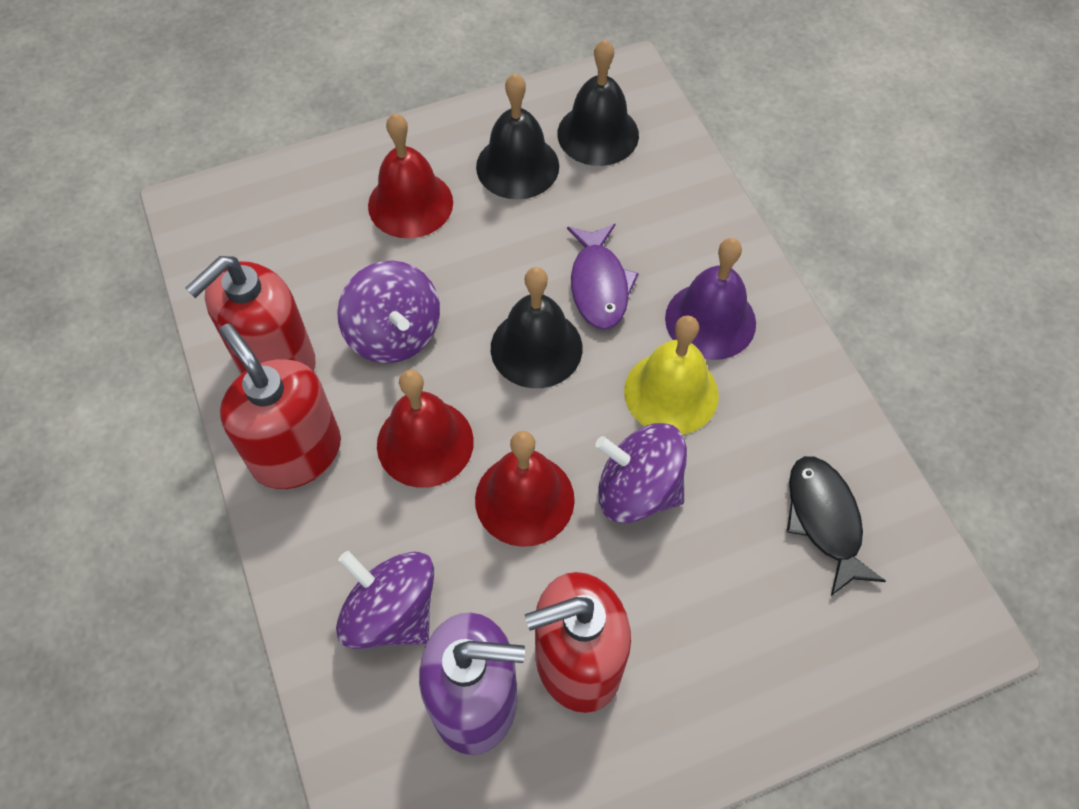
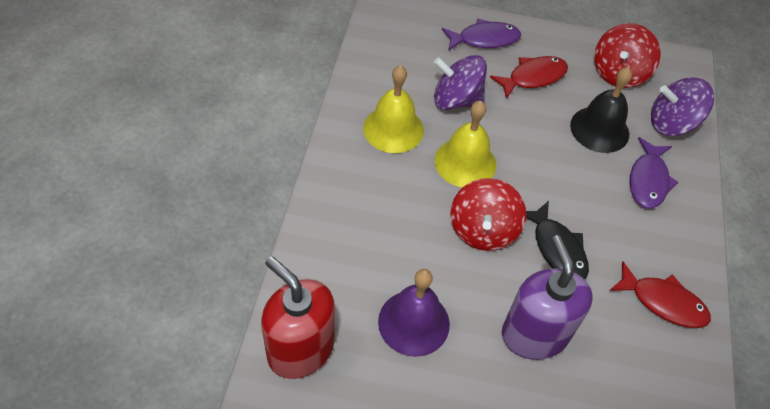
black bell: [476,74,559,199] [491,267,582,388] [558,40,639,166] = 3 -> [570,67,632,153] = 1
purple fish: [567,224,639,330] = 1 -> [442,18,521,51] [630,137,679,209] = 2
purple spinning top: [336,551,434,649] [337,261,440,363] [595,423,687,523] = 3 -> [434,55,487,110] [651,78,714,136] = 2
red bell: [368,113,453,238] [377,370,474,488] [475,431,575,547] = 3 -> none = 0
red fish: none = 0 -> [490,56,568,99] [609,262,711,328] = 2
red soap dispenser: [185,256,315,374] [219,323,341,489] [525,572,631,713] = 3 -> [261,256,335,379] = 1
red spinning top: none = 0 -> [450,178,526,251] [594,23,661,88] = 2
yellow bell: [624,315,719,435] = 1 -> [363,65,424,153] [434,101,496,188] = 2

